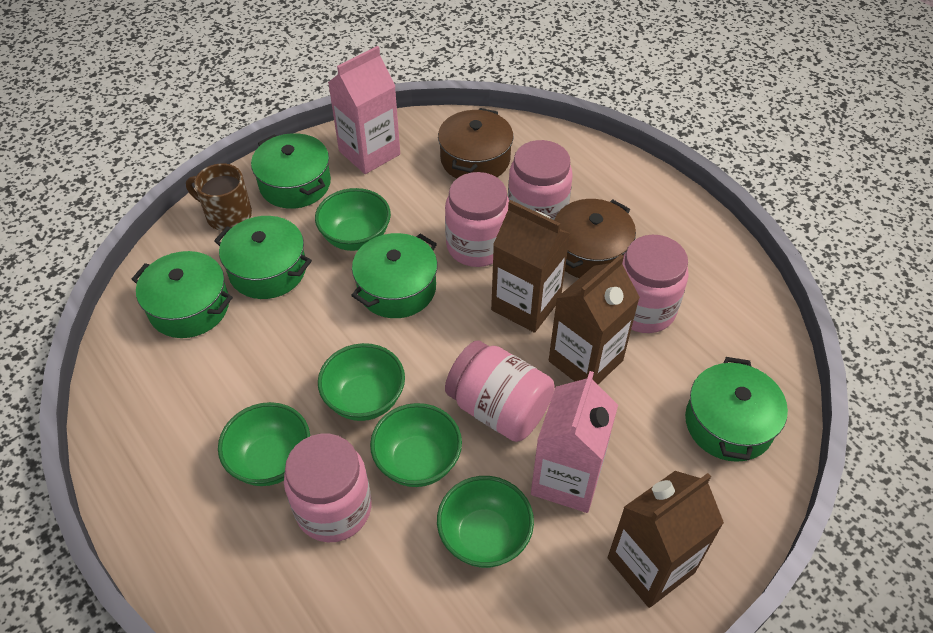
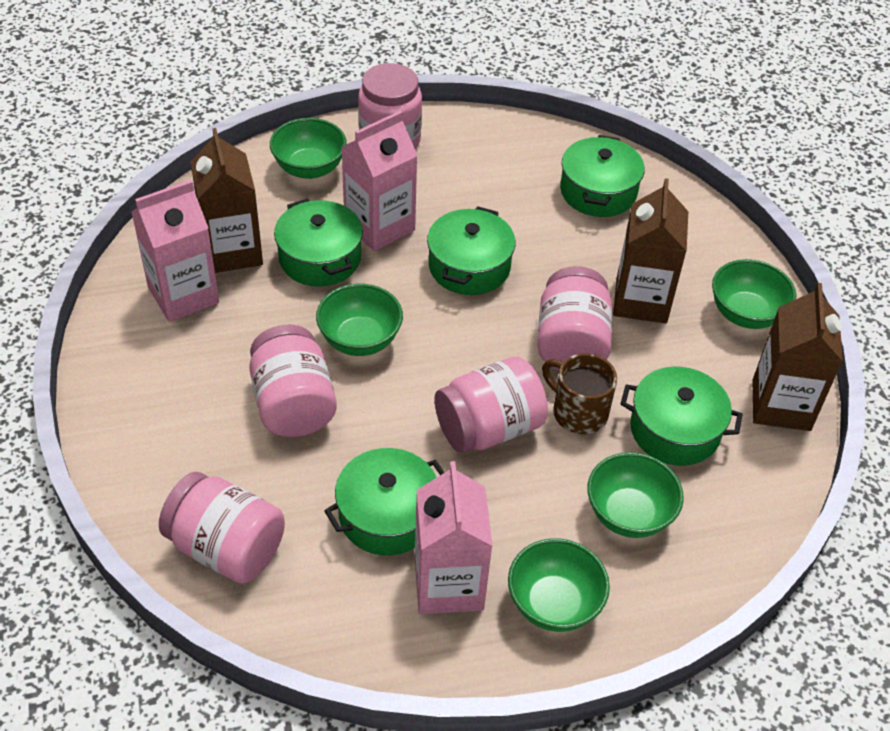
brown pot: [438,108,513,179] [554,199,636,278] = 2 -> none = 0
pink carton: [328,46,400,174] [531,371,618,513] = 2 -> [131,180,219,322] [341,110,418,251] [414,461,492,614] = 3

